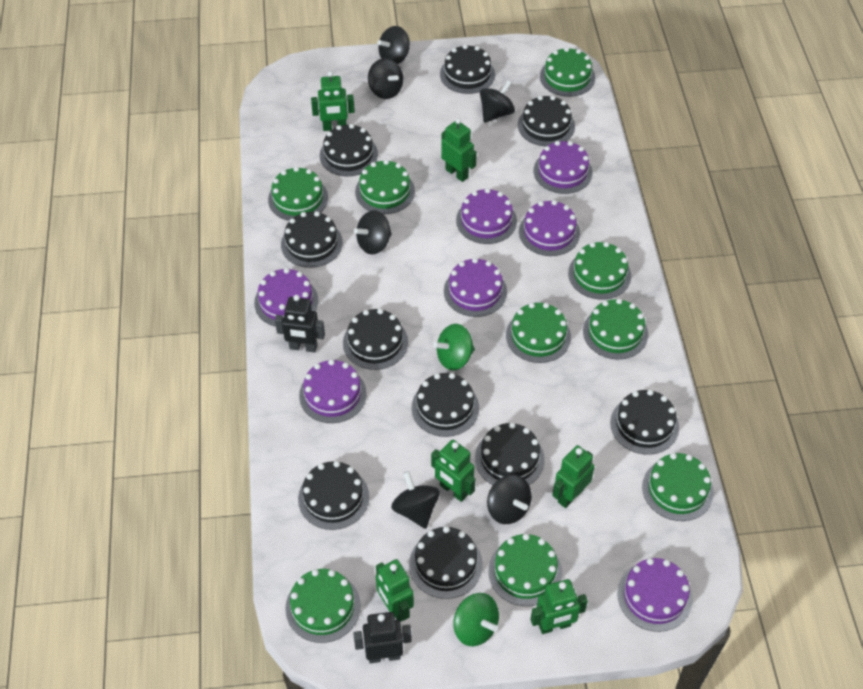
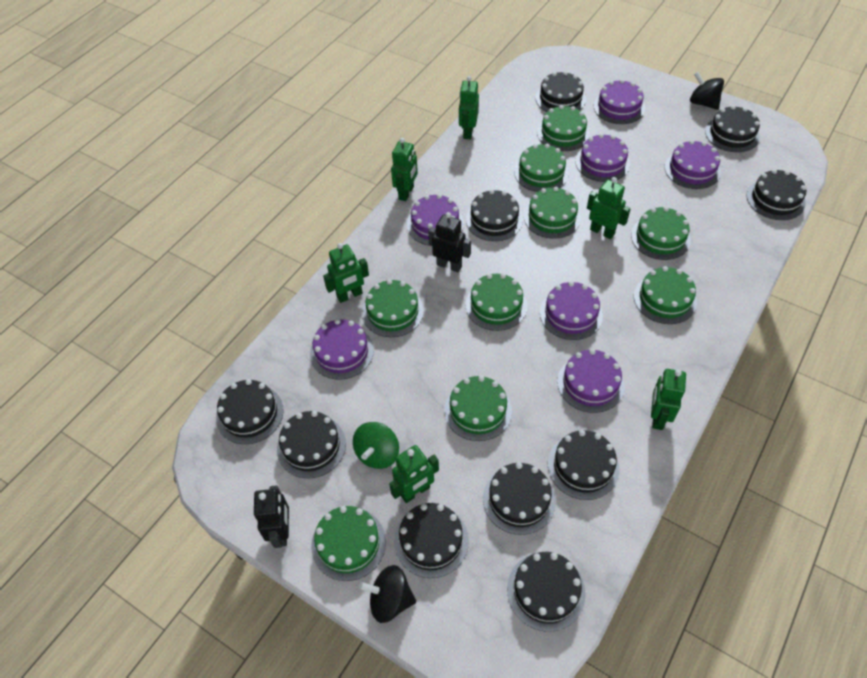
black spinning top: [354,210,392,254] [368,58,403,99] [377,26,410,64] [391,471,440,529] [480,80,515,123] [487,475,532,524] = 6 -> [359,565,416,623] [690,72,724,110] = 2
green spinning top: [433,324,475,371] [453,593,499,646] = 2 -> [353,422,399,469] = 1

